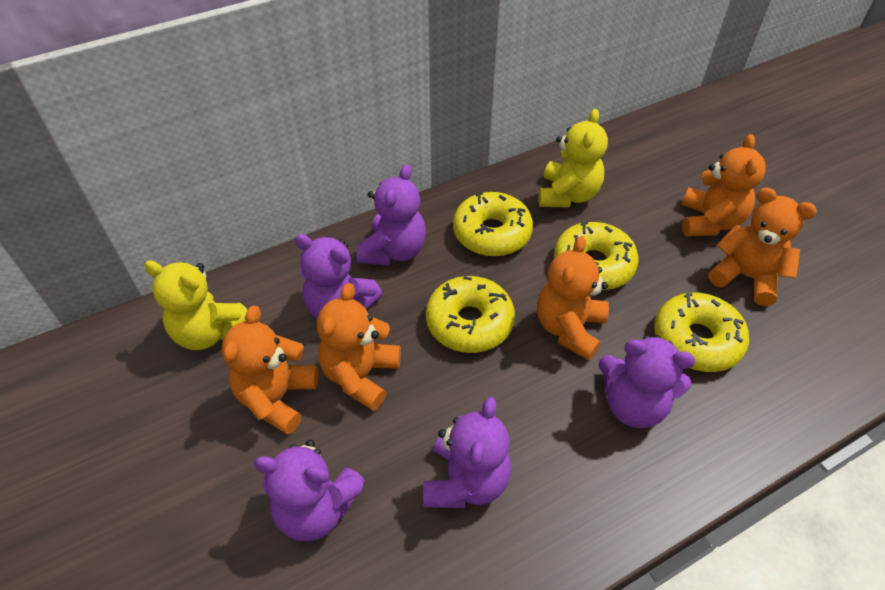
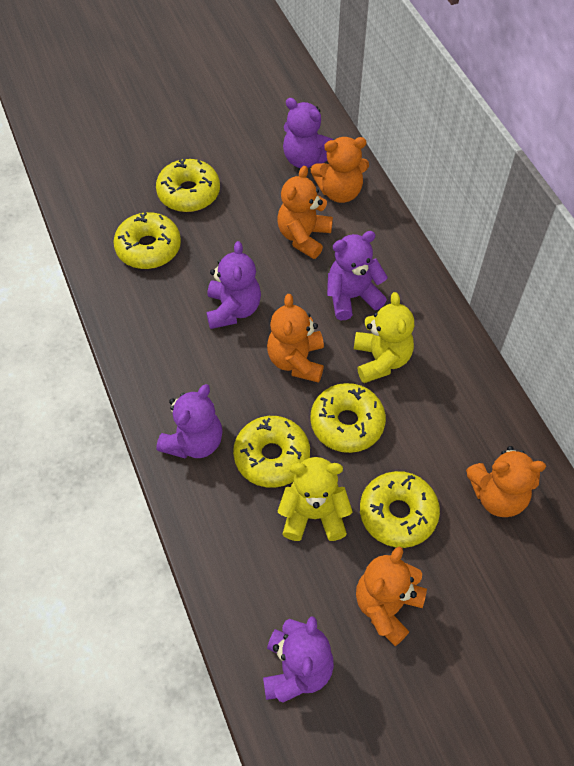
yellow donut: [426,276,515,353] [453,192,533,256] [554,221,639,290] [654,292,749,372] = 4 -> [113,212,181,269] [156,159,220,212] [233,416,310,488] [310,383,386,453] [360,471,440,548] = 5

